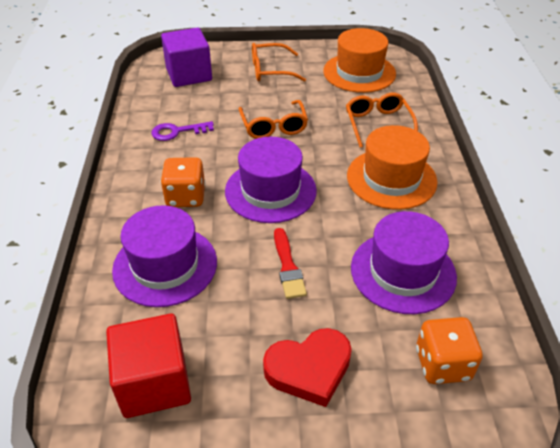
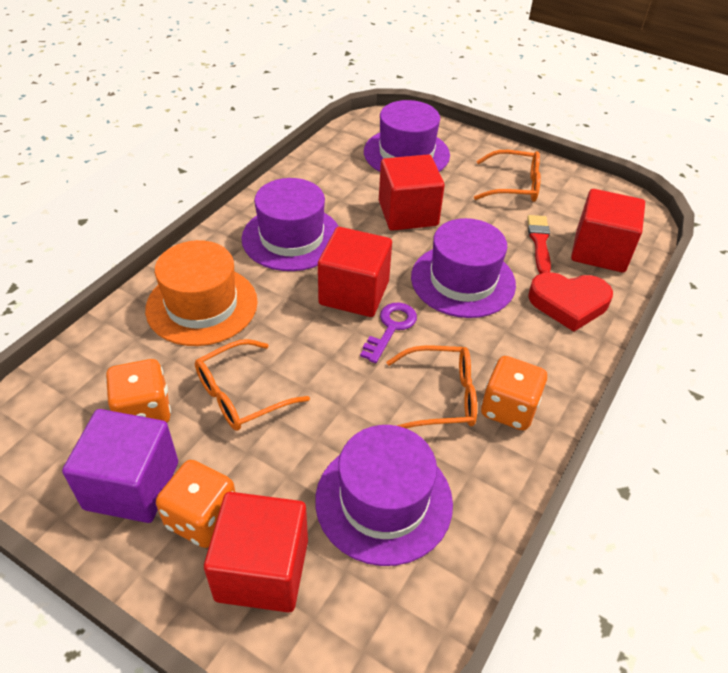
orange dice: [161,157,205,207] [416,317,483,384] = 2 -> [106,359,171,423] [156,460,235,548] [481,356,547,431] = 3
orange hat: [323,28,396,93] [347,125,438,210] = 2 -> [145,240,258,346] = 1
purple hat: [112,205,217,307] [225,137,317,223] [351,211,457,314] = 3 -> [241,178,339,271] [315,425,453,566] [364,100,450,172] [411,218,516,318] = 4
red cube: [106,314,191,418] = 1 -> [204,492,308,613] [318,227,392,317] [379,155,445,231] [571,189,645,272] = 4

